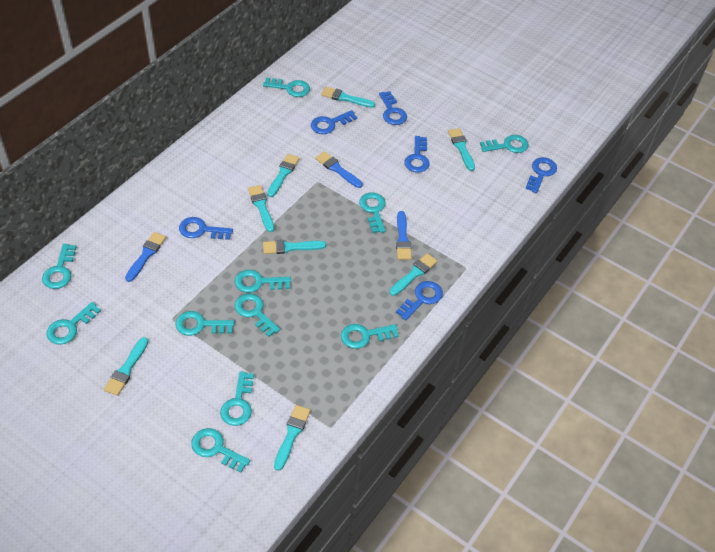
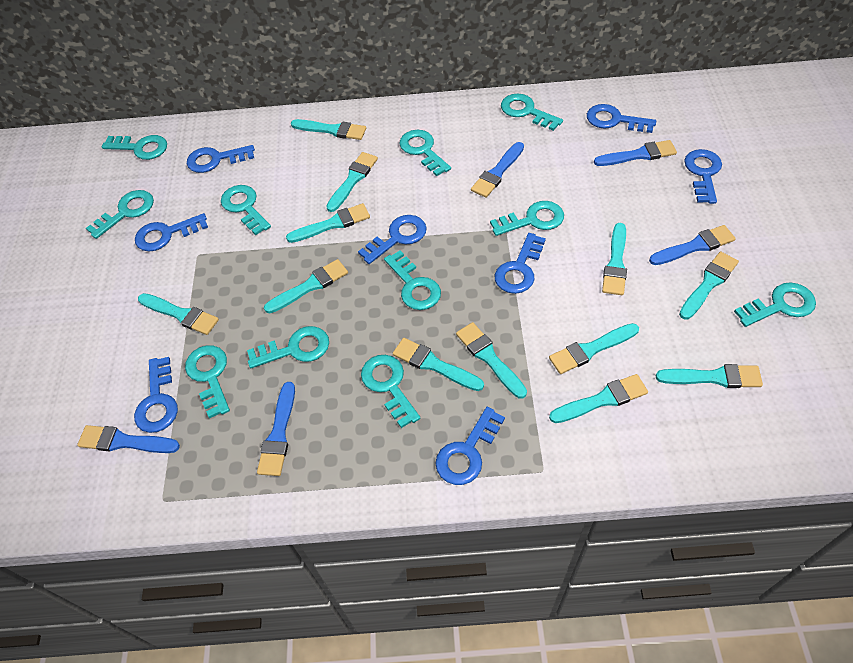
blue brush: [125,232,166,282] [315,151,363,188] [396,211,412,260] = 3 -> [77,425,180,453] [257,382,295,476] [471,142,524,198] [594,140,677,166] [649,225,736,265] = 5
blue key: [179,217,233,240] [311,110,357,134] [379,91,407,125] [396,281,443,320] [405,136,430,173] [526,157,557,193] = 6 -> [134,357,178,433] [135,213,208,251] [187,145,255,173] [358,215,427,264] [435,407,505,485] [495,233,546,294] [587,104,656,133] [684,149,722,204] = 8
turquoise brush: [104,337,148,396] [248,185,274,232] [263,240,326,254] [267,154,300,197] [274,405,310,471] [321,87,375,108] [389,253,437,296] [448,128,475,171] = 8 -> [138,293,219,335] [264,259,348,313] [286,203,370,243] [291,119,366,140] [326,152,378,212] [393,338,484,391] [456,322,527,399] [549,323,639,374] [549,374,648,423] [602,223,627,295] [656,364,763,388] [679,252,739,320] = 12

